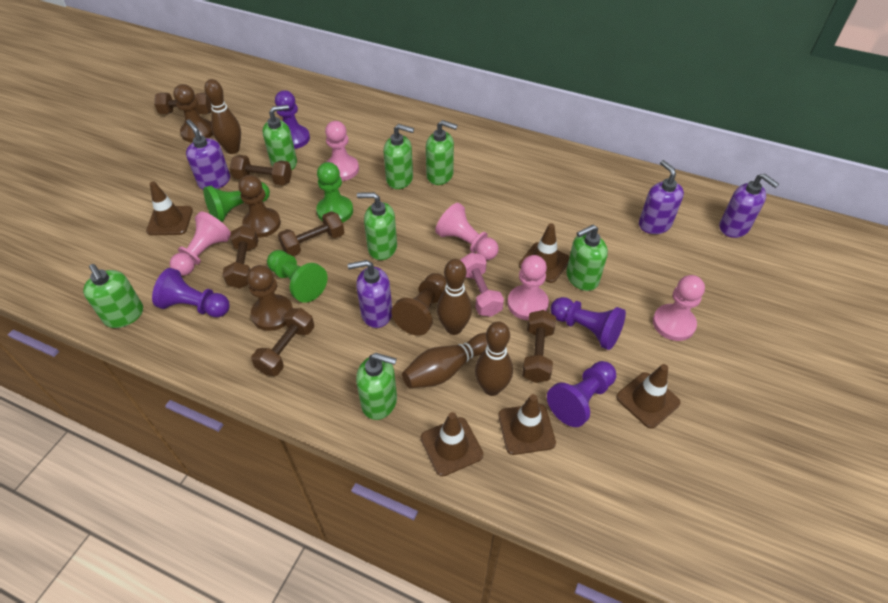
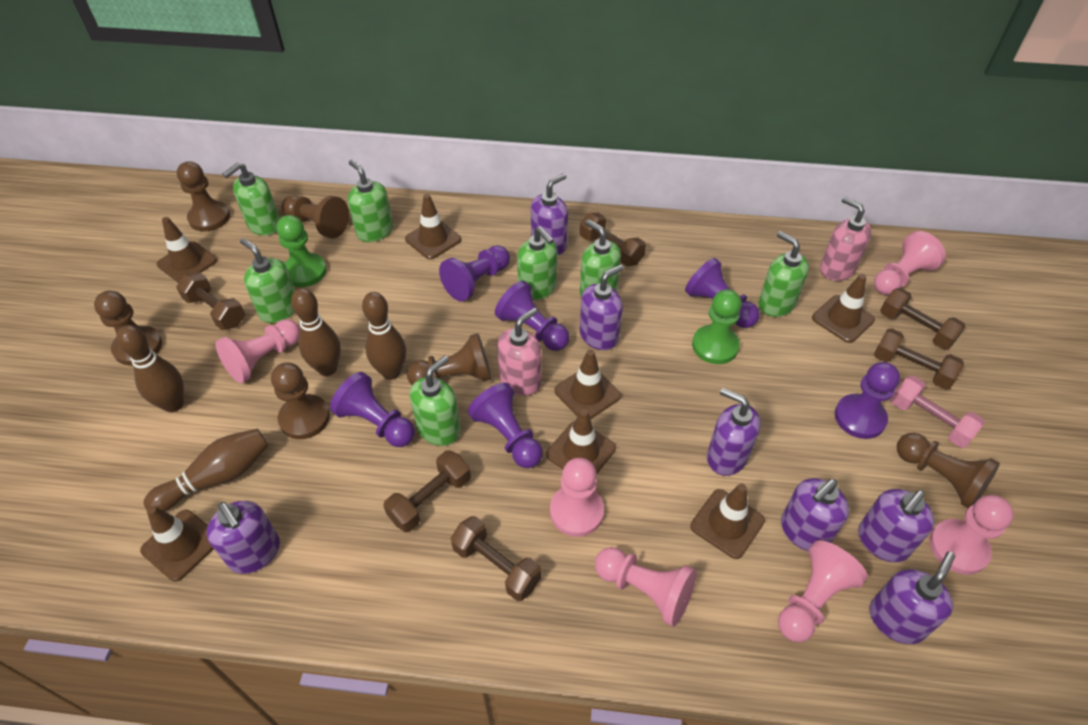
brown pawn: [173,84,213,143] [238,175,281,238] [247,265,293,331] [391,273,447,336] = 4 -> [94,291,162,365] [177,161,230,232] [271,363,330,439] [281,195,349,238] [407,333,491,385] [897,433,1000,508] = 6
brown traffic cone: [146,181,193,235] [421,412,483,476] [498,394,556,455] [519,223,570,283] [616,364,681,428] = 5 -> [140,506,214,582] [157,217,217,283] [405,194,461,259] [546,409,616,474] [554,349,621,419] [690,483,765,559] [812,274,875,343] = 7
green pawn: [203,182,270,222] [267,250,328,303] [316,162,353,223] = 3 -> [276,215,327,287] [692,289,742,364] = 2
pink pawn: [170,212,231,276] [325,121,359,181] [435,203,499,260] [508,255,549,320] [653,275,705,341] = 5 -> [215,319,300,383] [550,458,604,537] [595,547,697,627] [778,540,868,643] [874,231,946,295] [929,495,1014,575] = 6
pink soap dispenser: none = 0 -> [497,308,541,396] [820,197,872,281] = 2
purple pawn: [152,268,230,317] [275,90,310,149] [547,361,616,427] [551,297,626,350] = 4 -> [330,372,415,447] [439,245,510,301] [468,383,543,468] [495,281,570,351] [685,258,760,328] [835,362,900,439] = 6
purple soap dispenser: [186,119,230,190] [348,260,392,328] [639,160,684,234] [719,173,779,238] = 4 -> [207,501,280,574] [531,173,568,256] [579,264,623,350] [707,388,761,476] [781,478,849,551] [858,489,935,562] [870,551,955,644] = 7

